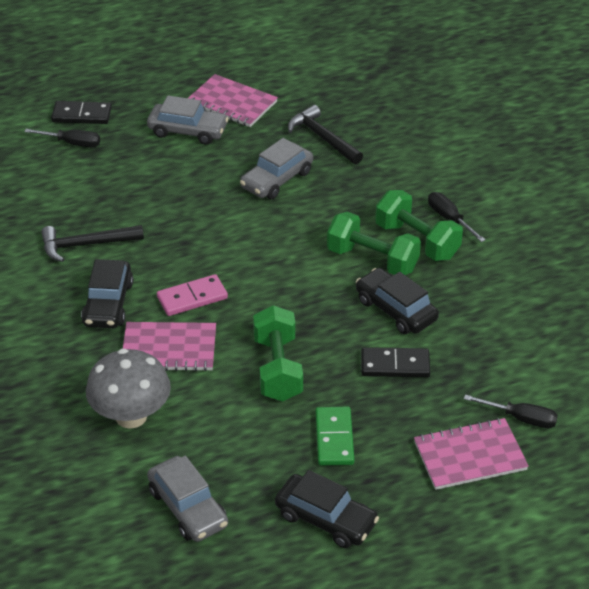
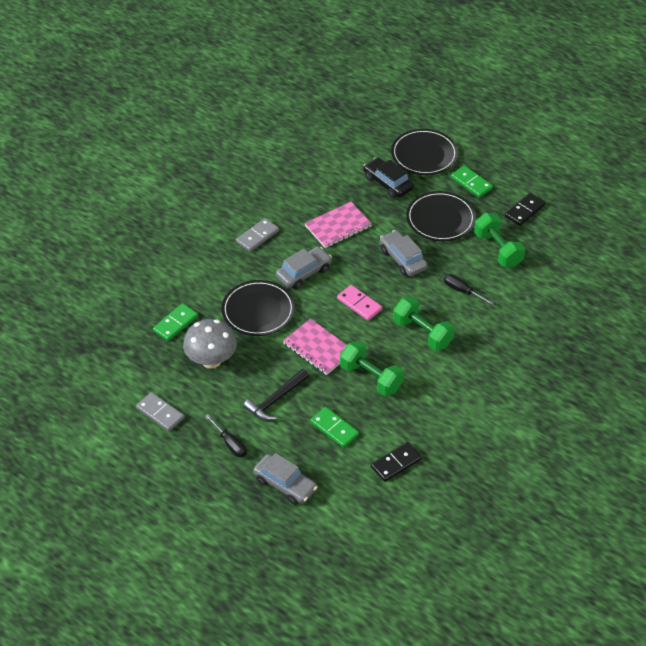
black car: [81,259,133,328] [275,470,379,548] [356,268,439,334] = 3 -> [363,157,414,198] = 1
black hammer: [41,225,144,262] [288,105,363,164] = 2 -> [243,369,309,421] = 1
black plate: none = 0 -> [222,280,295,336] [391,129,458,175] [406,191,476,241] = 3
black screwdriver: [24,129,100,147] [428,192,486,242] [464,394,558,428] = 3 -> [205,414,247,457] [444,274,494,305] = 2
green domino: [315,407,354,466] = 1 -> [153,303,198,341] [311,407,359,448] [451,165,493,198] = 3
grey domino: none = 0 -> [136,392,184,431] [236,218,279,252] = 2
pink notebook: [123,322,216,371] [188,74,278,127] [414,418,529,490] = 3 -> [283,319,347,375] [305,202,372,248] = 2

